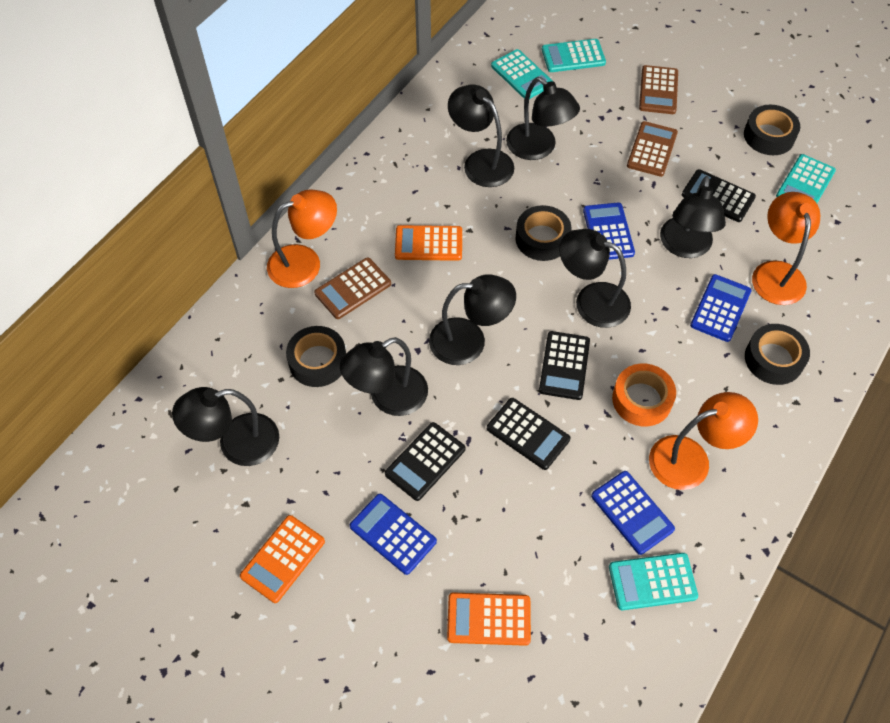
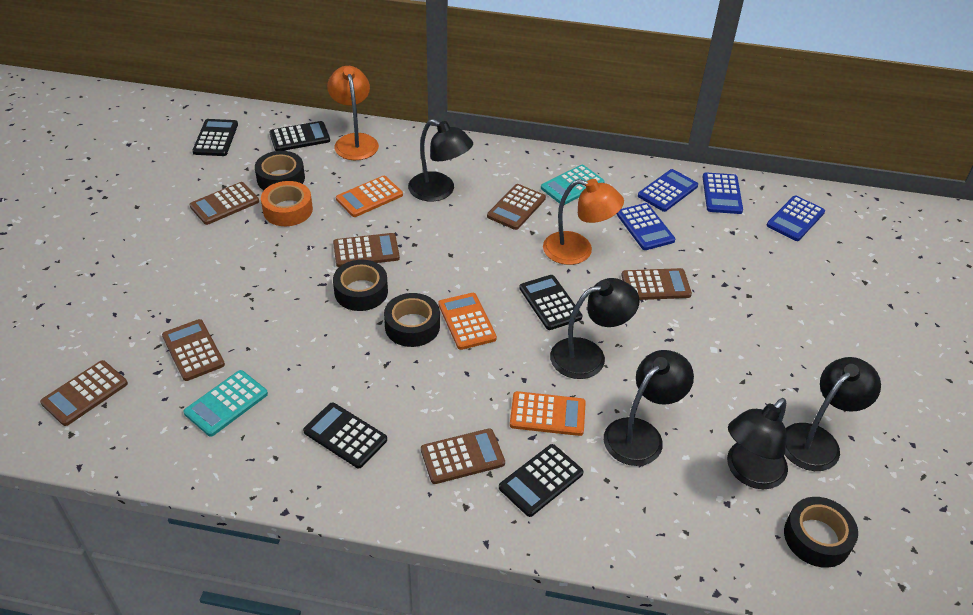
black calculator: [385,422,466,501] [487,398,570,470] [539,331,590,400] [682,169,756,222] = 4 -> [192,119,238,156] [269,121,330,151] [303,403,387,468] [499,444,584,517] [519,275,582,330] = 5
black lamp: [172,387,279,466] [340,337,428,416] [429,274,516,365] [448,85,514,187] [506,77,580,160] [559,229,631,328] [660,176,726,258] = 7 -> [408,119,473,201] [550,278,640,379] [604,350,694,466] [727,398,788,489] [785,357,881,471] = 5
brown calculator: [314,257,391,319] [627,121,678,177] [639,65,678,114] = 3 -> [40,360,128,426] [162,319,225,381] [189,182,259,225] [333,233,400,267] [421,428,505,484] [487,184,546,230] [621,268,692,300] = 7
orange lamp: [267,189,337,288] [649,392,758,490] [752,192,820,305] = 3 -> [327,66,379,160] [543,179,624,265] = 2
turquoise calculator: [491,49,554,99] [542,39,606,72] [609,553,698,610] [776,154,836,203] = 4 -> [184,370,268,437] [541,165,605,205] = 2

